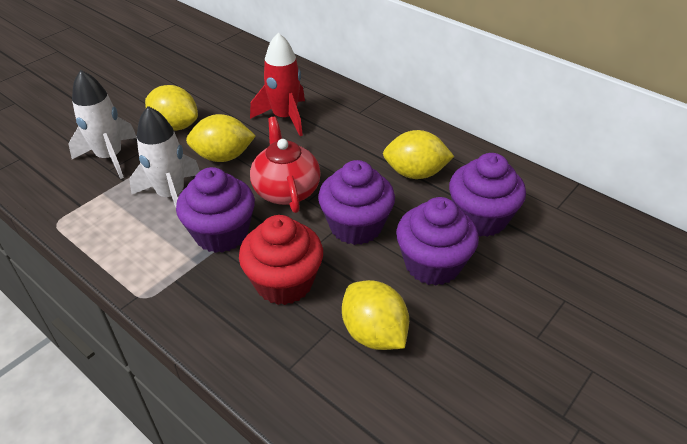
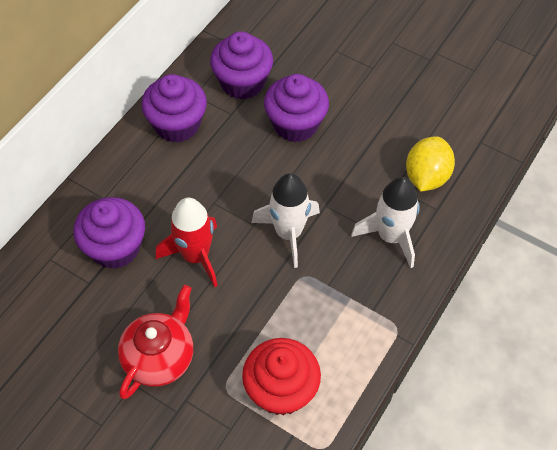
yellow lemon: [145,85,198,131] [186,114,256,162] [342,280,409,350] [383,130,454,179] = 4 -> [406,136,455,191] = 1

